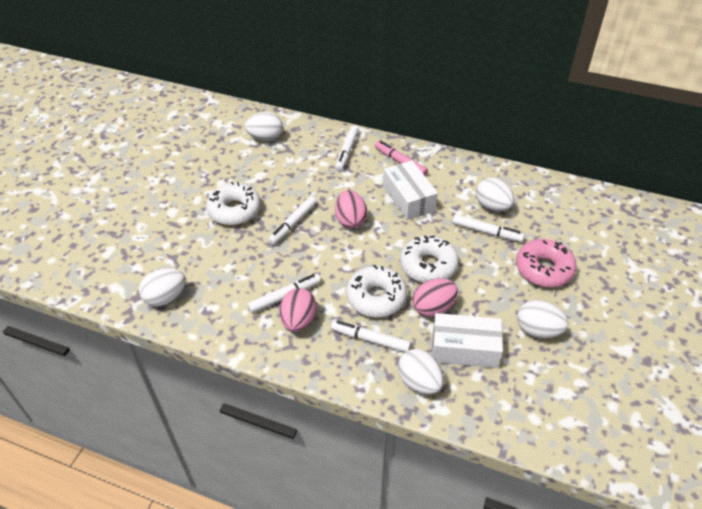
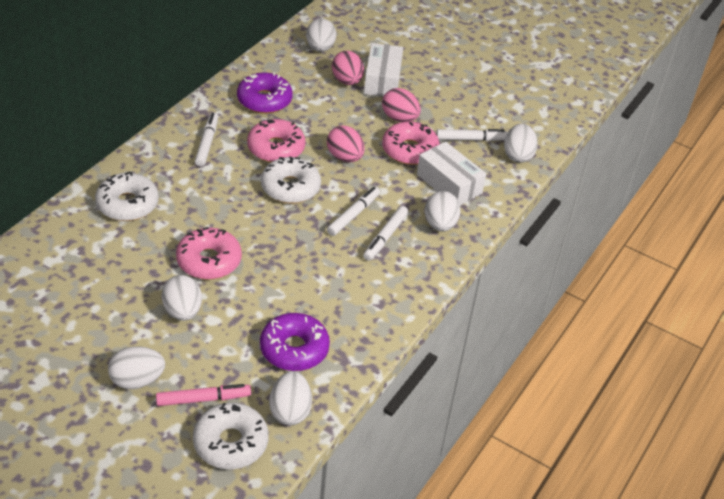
pink donut: [516,239,577,287] = 1 -> [176,227,242,280] [247,119,306,162] [382,121,440,165] = 3
purple donut: none = 0 -> [237,72,293,114] [260,313,330,371] = 2
white egg: [139,268,186,307] [245,112,283,141] [398,349,444,394] [476,178,514,212] [517,300,568,338] = 5 -> [108,346,165,389] [162,275,202,321] [269,371,312,425] [306,19,336,52] [425,191,461,232] [504,124,538,163] = 6
white marker: [247,274,321,313] [268,196,317,245] [331,320,411,352] [335,126,358,171] [452,214,525,242] = 5 -> [195,113,218,167] [327,187,380,236] [363,206,408,261] [436,129,508,141] = 4

